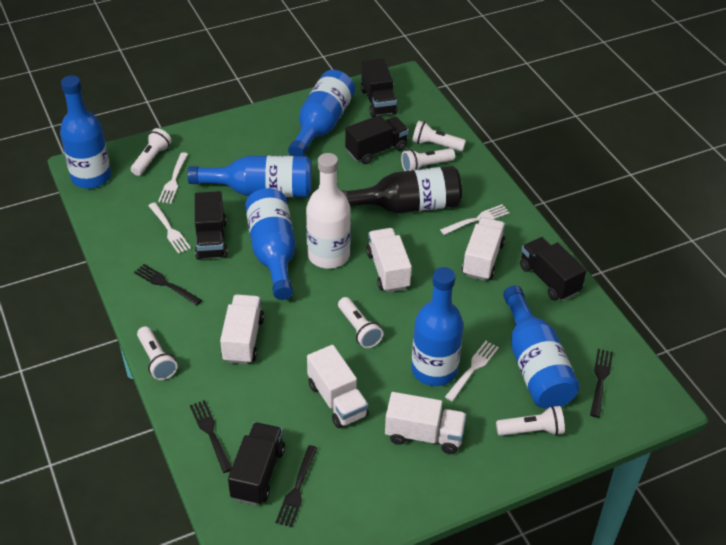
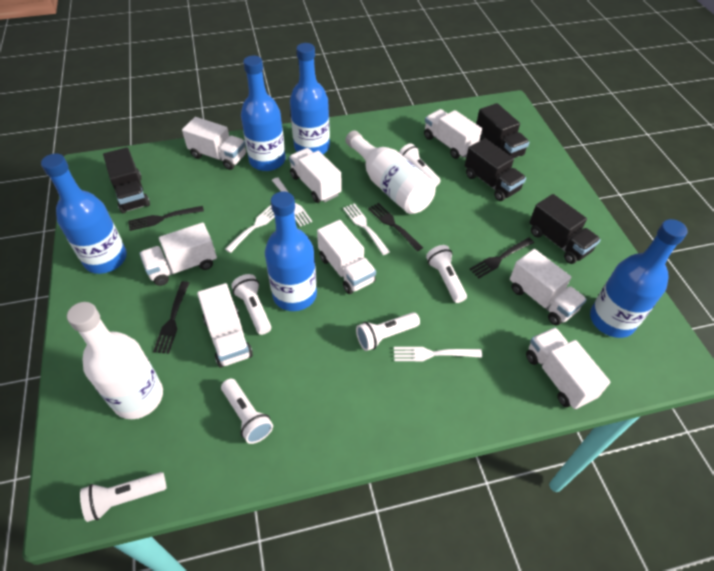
black bottle: [341,166,462,213] = 1 -> none = 0
black truck: [195,191,228,260] [228,422,285,505] [345,115,409,164] [361,58,398,117] [520,237,587,301] = 5 -> [103,147,150,213] [465,138,526,201] [476,103,530,158] [529,194,601,264] = 4
blue bottle: [60,75,111,189] [188,156,312,197] [245,188,296,300] [288,70,355,156] [411,267,464,386] [503,285,580,409] = 6 -> [41,153,127,274] [241,55,286,171] [265,191,317,311] [290,43,330,154] [590,219,688,338] = 5
white bottle: [306,153,351,269] = 1 -> [67,302,163,419] [345,130,436,214] = 2
white truck: [220,294,264,364] [307,345,369,428] [366,228,412,292] [385,392,466,454] [462,217,505,281] = 5 -> [139,222,217,286] [182,117,246,170] [197,283,253,368] [289,148,342,203] [317,220,376,294] [424,109,482,159] [510,249,587,325] [526,327,611,409] = 8

